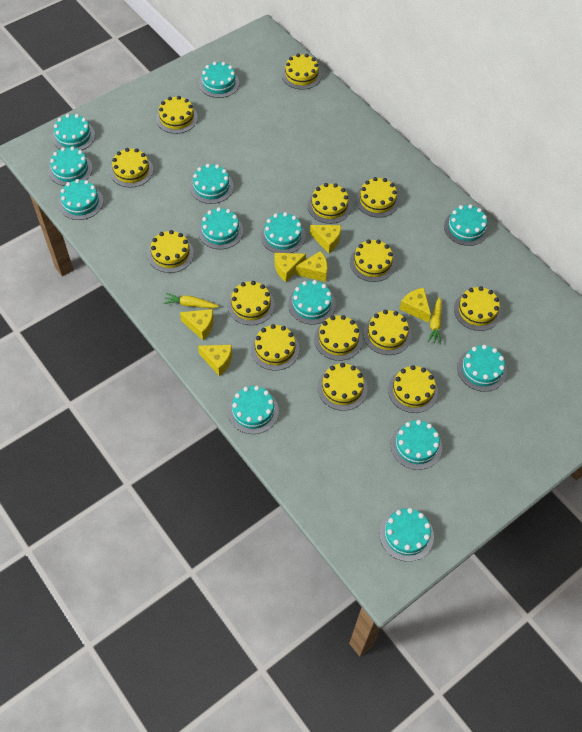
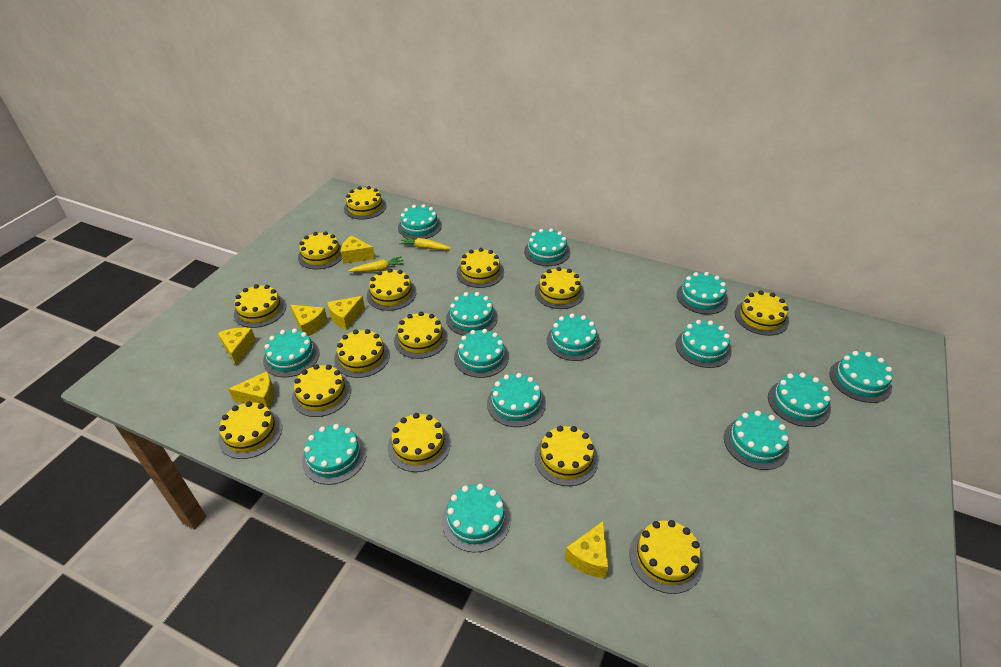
turquoise cake: [49,147,93,186] [52,114,95,150] [58,179,103,220] [190,164,234,204] [198,207,243,249] [199,62,239,98] [228,386,279,434] [261,212,306,253] [288,280,335,325] [379,508,434,562] [391,420,442,470] [444,204,489,246] [457,345,507,392] = 13 -> [263,329,320,377] [302,424,367,485] [398,204,442,240] [442,484,511,553] [446,292,498,336] [454,329,509,378] [487,373,546,427] [524,228,570,266] [547,313,601,361] [676,320,732,368] [677,272,728,314] [724,411,789,470] [768,373,831,427] [829,351,893,403] = 14

